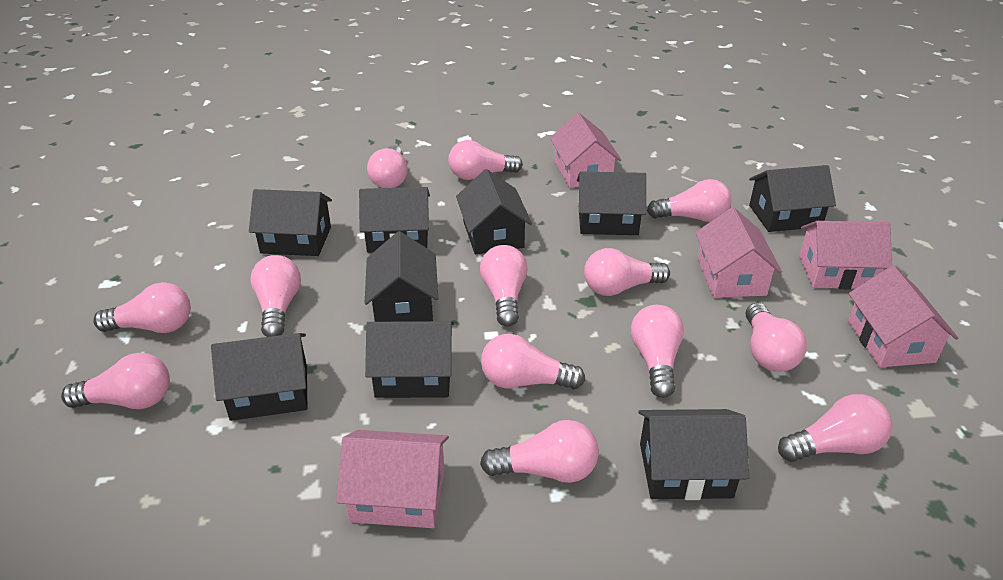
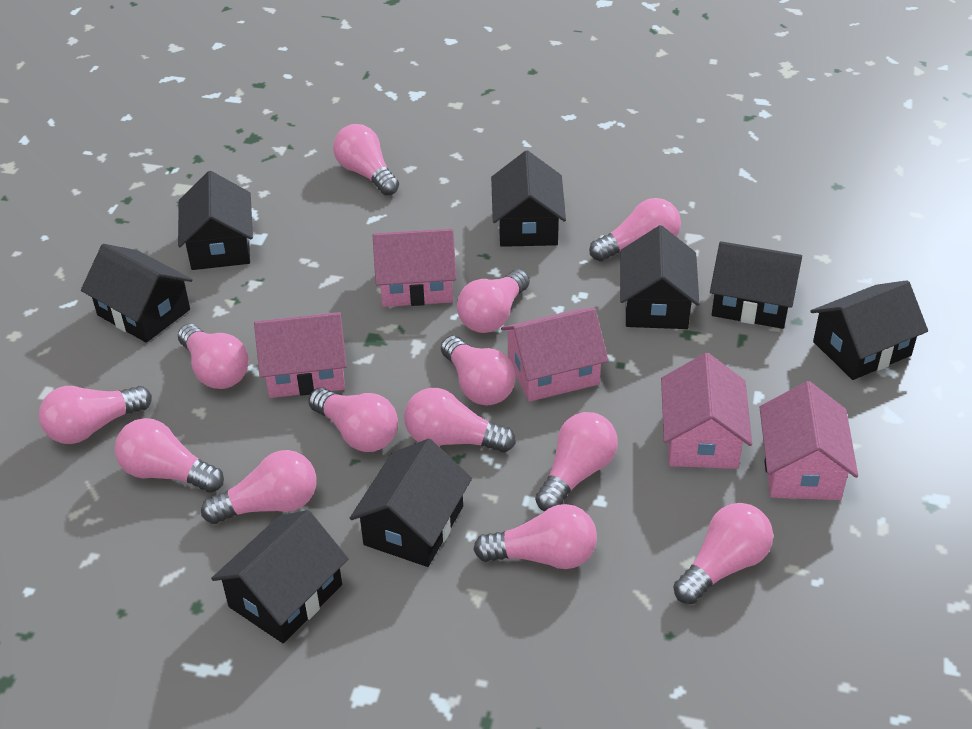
black house: [211,333,307,421] [249,189,332,256] [359,187,430,253] [365,231,438,322] [365,321,454,398] [456,169,532,254] [577,171,646,235] [638,409,749,500] [749,165,836,232] = 9 -> [81,244,193,343] [178,171,253,270] [211,510,349,643] [350,439,472,567] [491,150,566,247] [620,225,699,329] [710,241,802,329] [811,280,928,380] = 8

